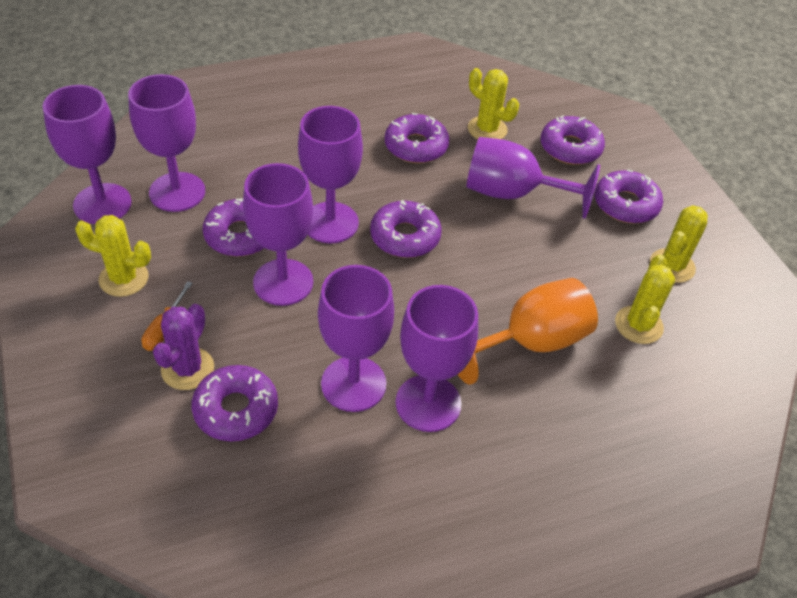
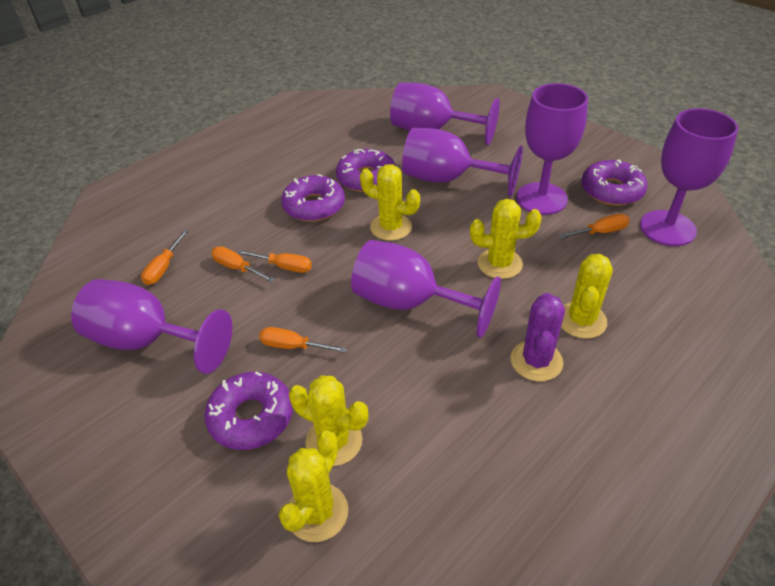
orange goblet: [457,278,598,385] = 1 -> none = 0
orange screwdriver: [141,281,193,351] = 1 -> [141,230,188,285] [211,246,275,282] [237,250,312,273] [259,327,347,353] [558,214,630,239] = 5
purple donut: [192,365,278,442] [203,198,264,257] [370,200,442,258] [385,113,449,163] [540,115,605,165] [595,169,663,223] = 6 -> [204,371,293,450] [281,174,345,222] [336,149,396,192] [581,159,648,206] = 4
purple goblet: [43,85,132,224] [128,74,205,212] [243,163,313,306] [298,106,363,243] [318,265,394,412] [396,285,478,432] [467,137,600,219] = 7 -> [71,279,232,374] [351,240,501,338] [390,82,500,145] [402,128,523,196] [516,83,588,215] [640,108,738,246] = 6
yellow cactus: [75,215,151,297] [468,68,519,139] [615,254,675,344] [650,205,708,283] = 4 -> [278,431,348,542] [289,375,368,466] [360,164,420,241] [470,199,542,279] [561,254,613,339] = 5

